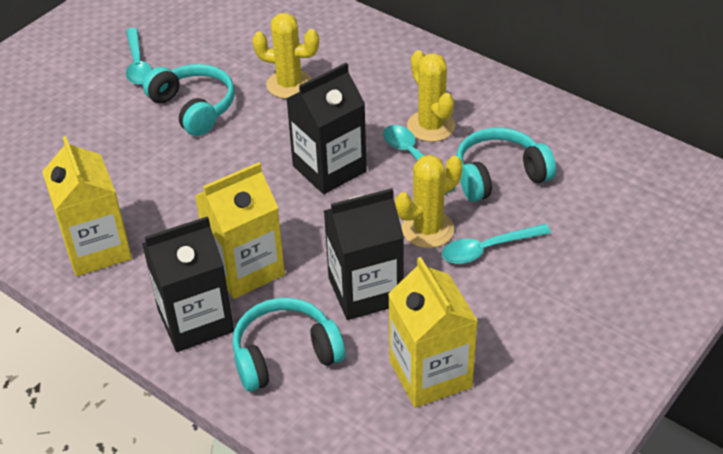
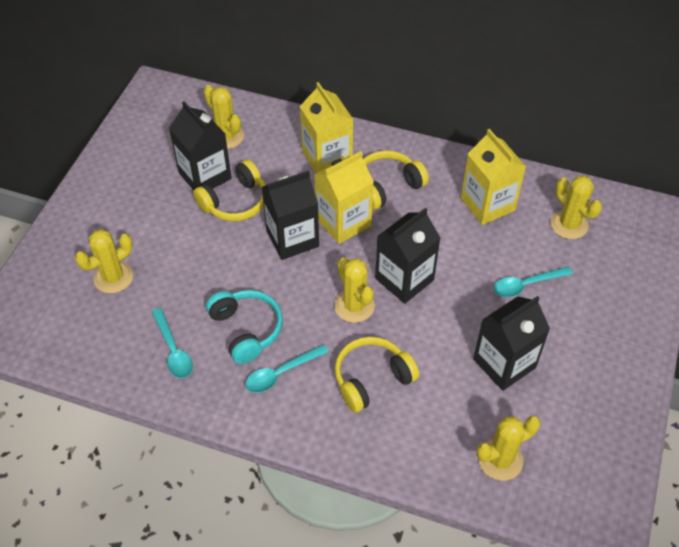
black carton: [142,216,234,352] [286,63,367,194] [324,188,404,320] = 3 -> [169,101,232,190] [262,171,319,260] [375,208,440,304] [473,296,550,391] = 4
turquoise headphones: [143,64,235,136] [232,298,345,392] [456,128,556,202] = 3 -> [206,290,283,364] = 1
yellow cactus: [252,13,319,99] [395,155,462,248] [407,50,455,142] = 3 -> [75,229,133,293] [204,85,244,149] [335,257,375,323] [477,416,540,481] [551,175,602,239] = 5
yellow headphones: none = 0 -> [193,160,266,221] [335,337,419,413] [363,150,429,210] = 3

